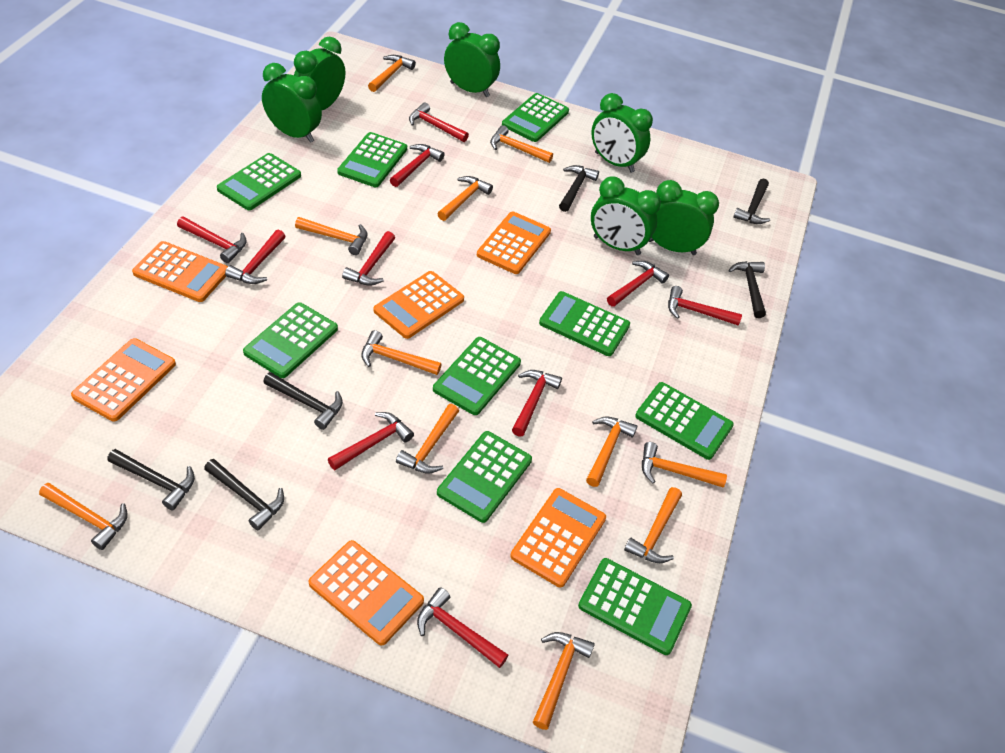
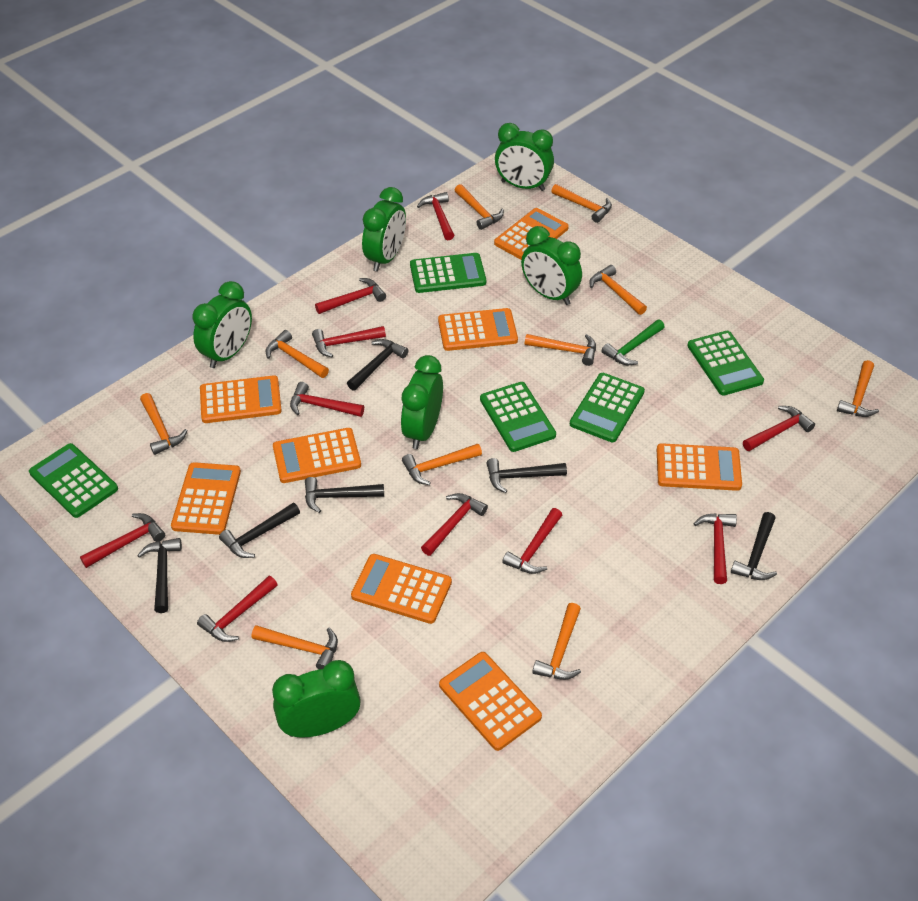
green calculator: [217,153,301,210] [243,302,338,378] [337,132,407,187] [433,337,521,415] [437,431,532,523] [502,93,569,142] [539,291,630,356] [578,558,692,655] [635,382,734,460] = 9 -> [29,443,118,518] [410,253,486,293] [480,382,556,452] [570,373,645,442] [687,331,764,396] = 5
green hammer: none = 0 -> [601,320,665,365] = 1
orange calculator: [71,338,176,422] [132,241,228,302] [309,540,424,645] [374,271,464,339] [477,211,551,274] [510,488,606,587] = 6 -> [171,462,241,535] [200,375,282,423] [273,428,361,483] [351,554,452,624] [438,308,518,351] [439,652,542,751] [494,208,569,260] [657,443,742,491] = 8
orange hammer: [39,483,128,550] [295,217,367,255] [361,330,442,375] [368,55,416,92] [396,404,459,474] [437,176,493,221] [490,125,553,163] [533,632,595,730] [586,417,638,487] [624,487,682,563] [642,442,727,487] = 11 -> [140,393,188,455] [252,625,338,670] [265,330,329,378] [402,444,482,485] [455,184,504,230] [525,334,596,366] [532,603,581,680] [551,184,612,223] [589,265,647,315] [837,360,879,417] = 10

